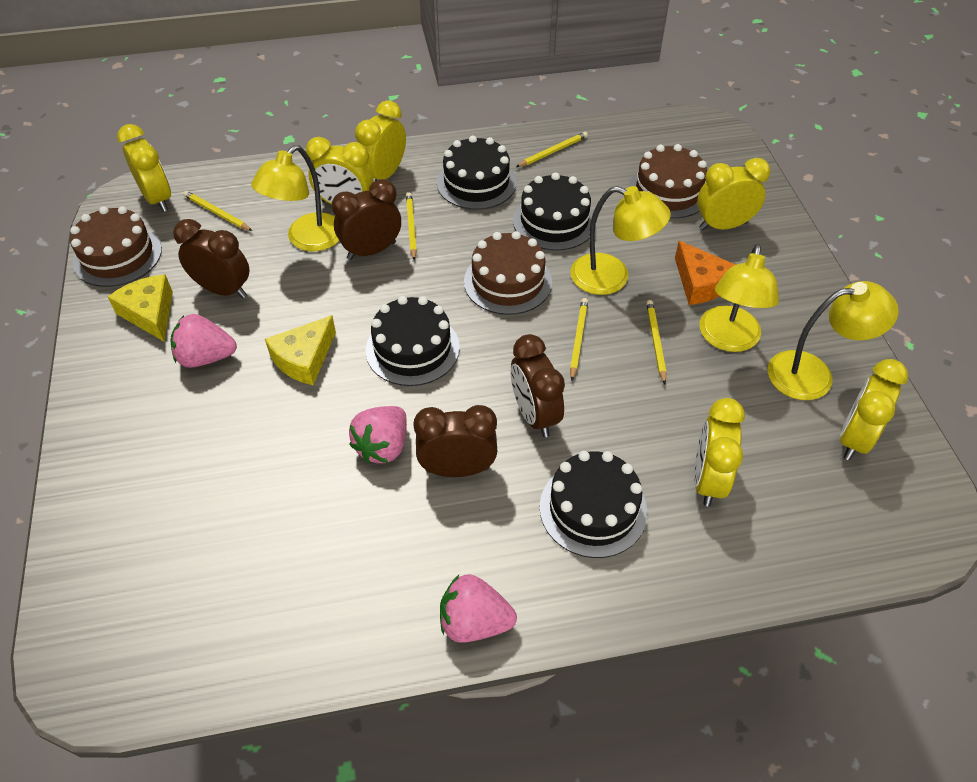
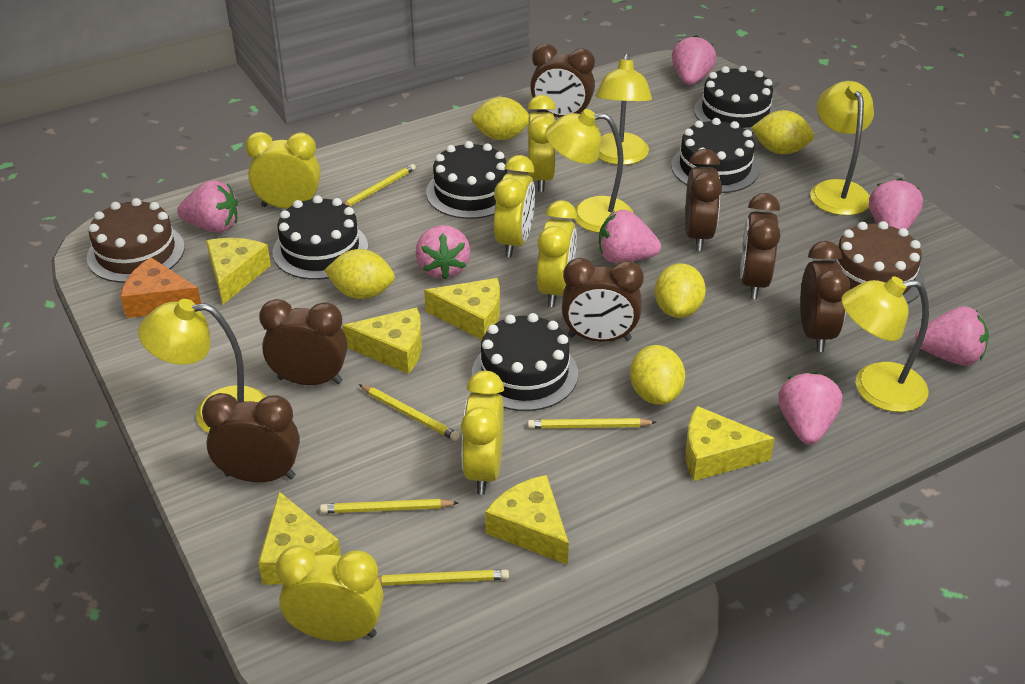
black cake: [366,296,460,386] [437,135,517,210] [513,172,596,251] [540,451,648,558] = 4 -> [272,195,368,280] [426,141,508,219] [472,313,578,411] [671,118,759,193] [694,66,776,134] = 5
brown cake: [70,206,162,287] [464,231,552,315] [628,144,707,219] = 3 -> [87,198,185,283] [827,221,924,304] = 2
brown clock: [173,219,250,298] [332,179,401,260] [413,405,497,477] [511,334,565,437] = 4 -> [202,393,300,482] [259,299,348,385] [530,44,595,118] [562,258,644,342] [685,149,722,251] [740,193,781,299] [800,241,850,352] = 7
pink strawberry: [170,314,237,368] [349,406,407,463] [440,574,517,643] = 3 -> [177,180,238,233] [415,225,470,280] [599,210,661,263] [672,35,716,85] [778,372,842,444] [869,178,923,230] [915,306,989,366] = 7
yellow cheese: [108,274,173,341] [265,315,336,385] = 2 -> [206,238,271,304] [258,492,341,585] [342,308,422,374] [424,278,500,340] [485,475,569,565] [686,406,775,481] = 6
yellow lamp: [251,145,339,251] [570,186,671,295] [700,244,779,352] [768,281,899,400] = 4 -> [138,299,266,433] [546,109,633,233] [596,53,652,165] [810,81,874,216] [842,276,929,412] = 5
yellow lemon: none = 0 -> [324,249,395,299] [471,97,530,140] [630,345,685,405] [655,263,706,318] [751,110,814,154] = 5

